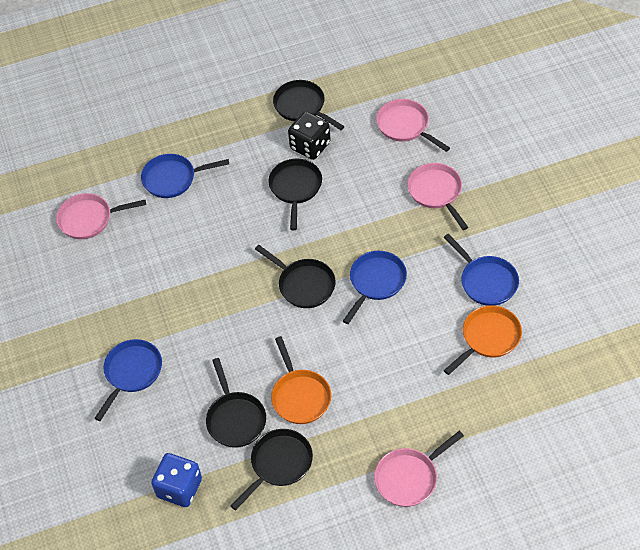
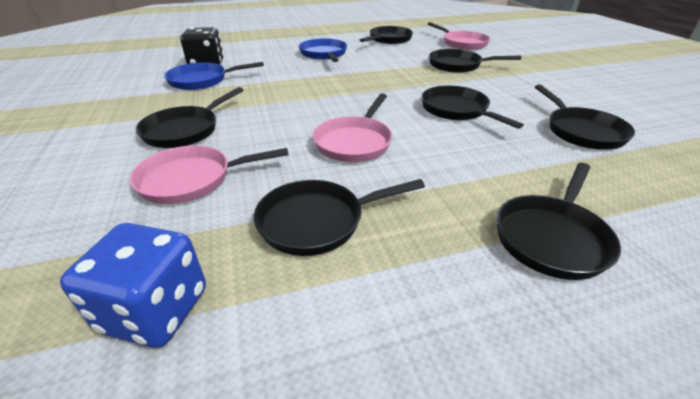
black pan: [206,358,266,448] [231,429,313,510] [255,245,336,308] [268,159,322,230] [273,80,345,130] = 5 -> [136,87,243,148] [254,179,425,256] [360,26,413,44] [421,86,524,129] [429,49,521,73] [496,163,621,280] [535,84,635,150] = 7
blue pan: [94,339,162,421] [141,154,229,198] [343,251,407,324] [444,234,519,306] = 4 -> [164,62,264,90] [299,39,347,62] = 2
orange pan: [271,336,331,424] [444,305,522,375] = 2 -> none = 0
pink pan: [56,193,146,239] [374,431,464,507] [376,99,450,152] [407,163,468,230] = 4 -> [130,145,289,204] [313,93,393,162] [428,22,490,50] = 3

